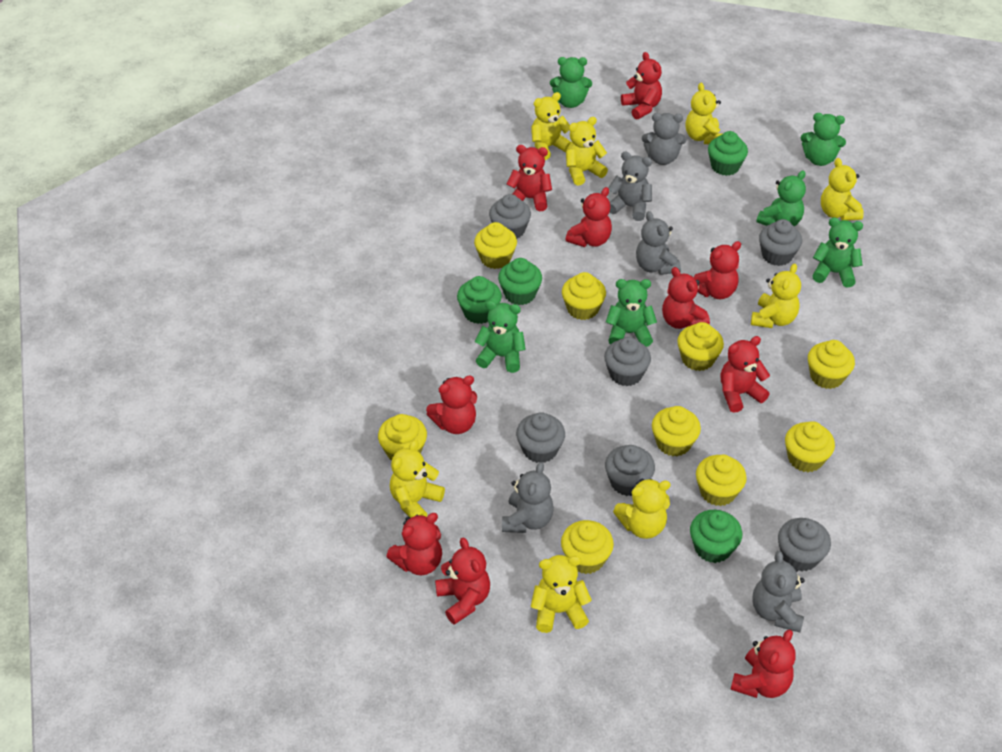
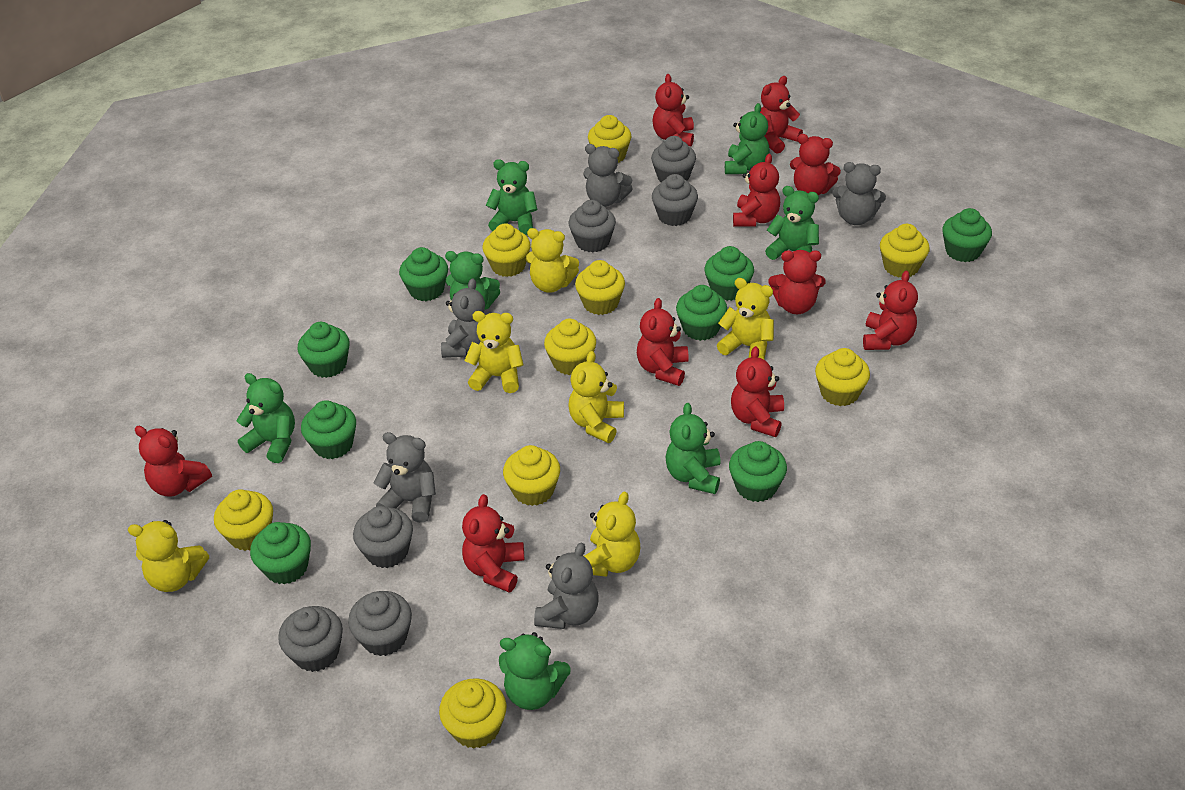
green cupcake: [457,276,502,324] [498,258,542,305] [690,510,742,563] [708,131,748,176] = 4 -> [250,522,311,584] [297,322,350,378] [301,400,356,459] [399,247,448,301] [676,285,727,341] [705,246,754,301] [729,441,787,502] [942,208,992,262] = 8
green teddy bear: [474,301,526,373] [550,57,592,108] [606,279,657,347] [756,170,806,226] [801,113,846,166] [812,218,863,287] = 6 -> [237,373,295,463] [445,251,500,310] [486,159,537,235] [499,632,571,710] [665,403,721,494] [725,103,769,174] [765,186,819,260] = 7
yellow teddy bear: [390,440,445,518] [531,92,571,160] [531,555,592,633] [566,117,608,186] [613,479,671,539] [685,83,722,144] [751,264,801,328] [821,158,864,221] = 8 -> [128,520,209,592] [464,311,523,393] [526,228,579,293] [568,351,624,443] [583,492,640,577] [717,278,774,359] = 6

